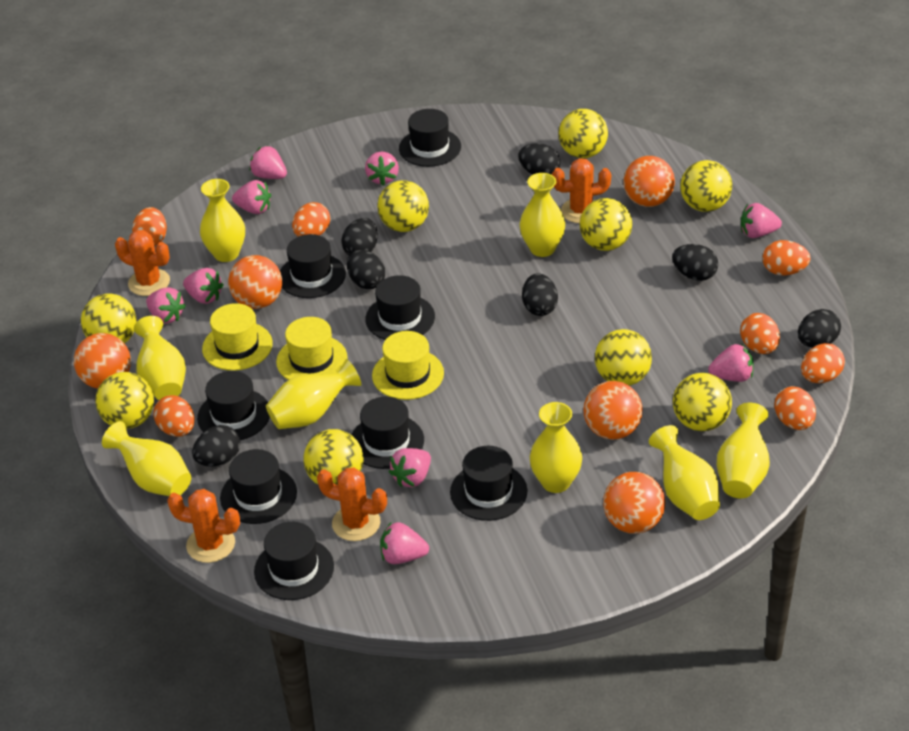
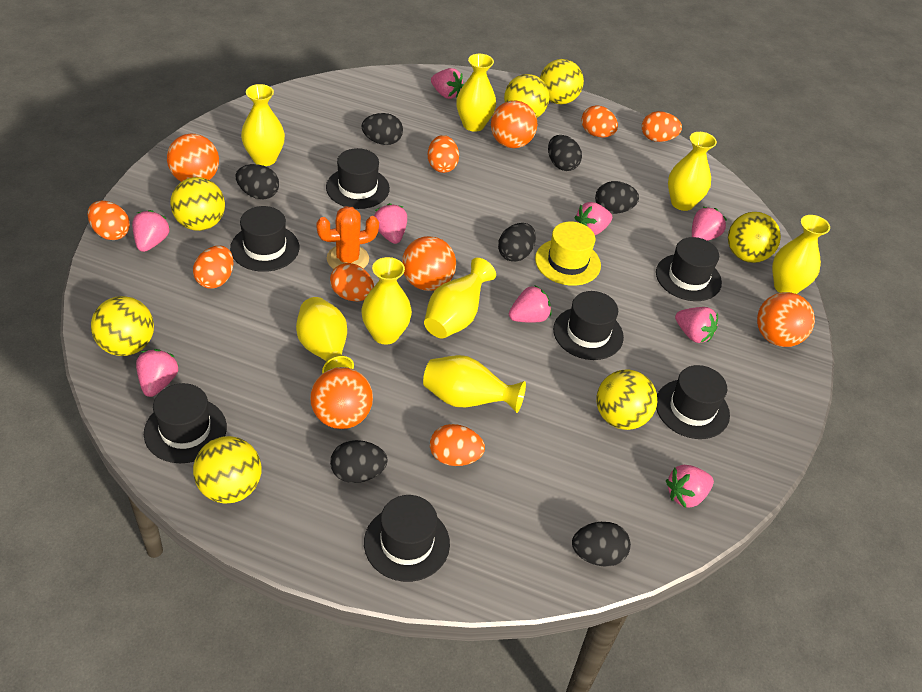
black hat: [197,371,270,440] [220,449,297,524] [254,522,334,600] [280,234,346,298] [351,397,424,469] [365,275,435,340] [399,109,461,167] [450,446,527,521] = 8 -> [144,383,227,463] [230,206,299,272] [326,148,390,209] [364,495,450,582] [553,291,624,360] [656,237,722,301] [656,365,730,439] = 7
orange cactus: [115,230,170,296] [167,489,240,563] [317,468,387,541] [552,158,611,223] = 4 -> [316,206,379,269] = 1
yellow ball: [81,294,137,344] [95,372,154,429] [303,429,364,485] [377,180,429,232] [558,109,608,158] [580,198,632,251] [595,329,652,386] [673,373,732,431] [680,160,732,212] = 9 -> [91,296,154,356] [170,177,225,231] [193,436,261,504] [504,74,549,118] [540,59,584,104] [596,370,657,430] [728,212,781,263] = 7
yellow hat: [202,303,273,371] [276,317,348,380] [372,331,444,400] = 3 -> [535,221,601,286] = 1

